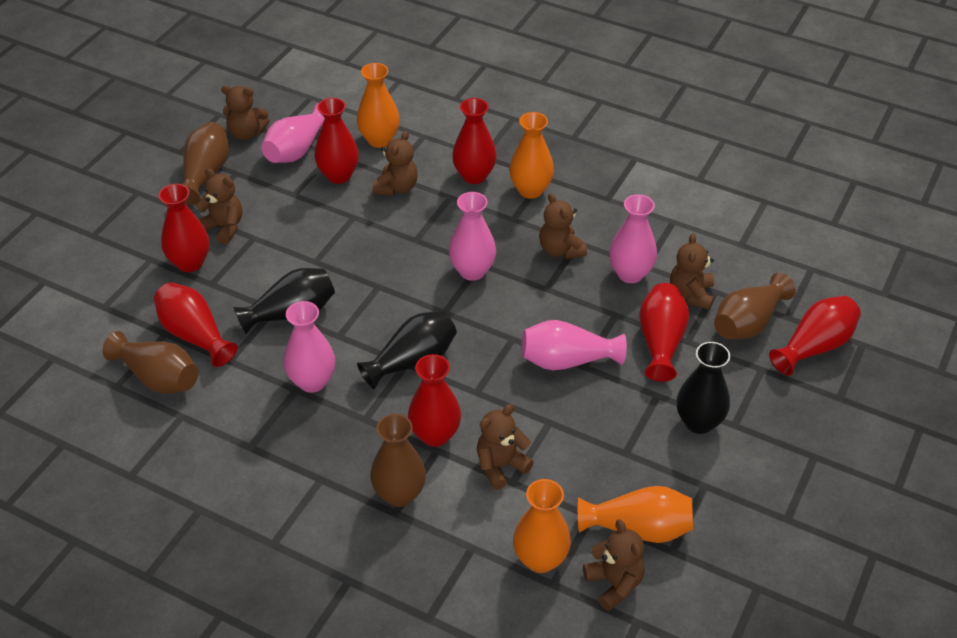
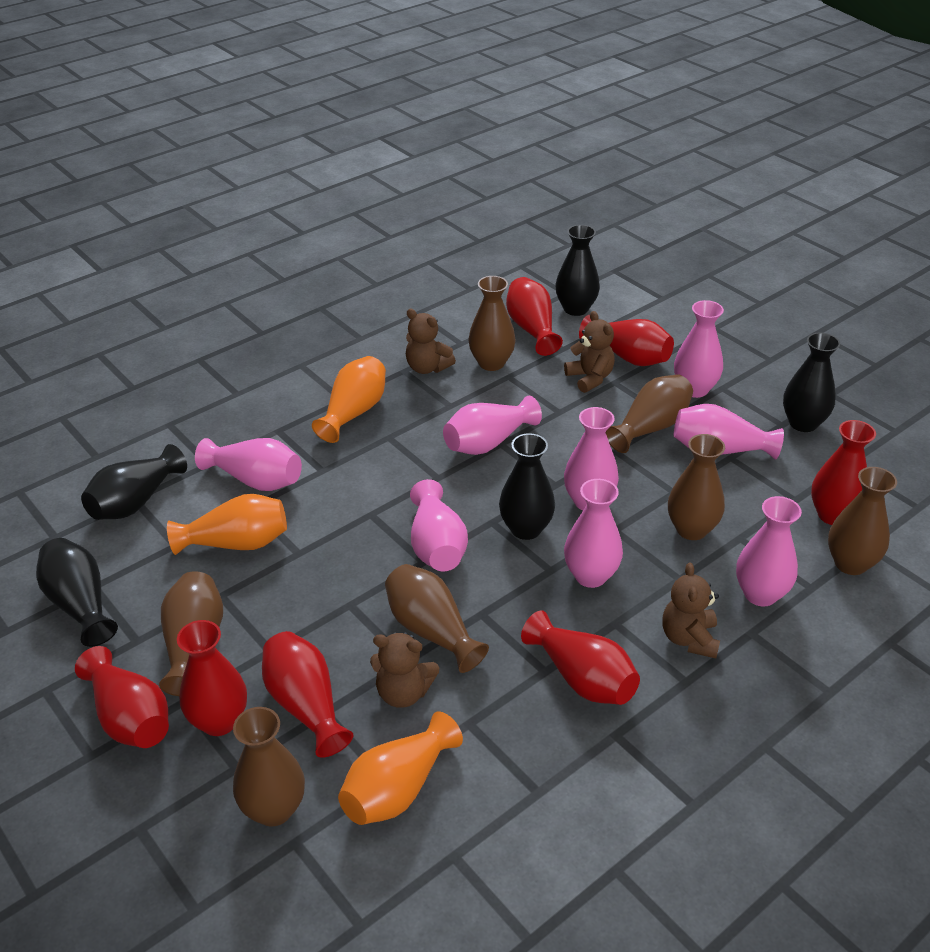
black vase: [233,268,335,334] [357,311,457,389] [677,342,730,434] = 3 -> [36,538,118,647] [81,444,187,520] [499,433,555,540] [556,225,600,316] [783,332,840,432] = 5
brown teddy bear: [196,168,242,244] [221,85,270,140] [373,131,418,196] [477,404,534,490] [539,193,587,259] [583,519,645,611] [670,233,714,310] = 7 -> [370,632,439,708] [406,309,456,374] [564,311,615,393] [662,563,720,658] = 4
brown vase: [102,331,198,394] [182,122,229,205] [370,414,426,507] [714,273,796,340] = 4 -> [159,571,223,696] [233,707,305,827] [385,564,489,673] [468,276,516,371] [606,374,693,453] [668,434,725,540] [828,467,897,575] = 7
orange vase: [357,63,400,148] [509,112,554,199] [513,479,571,573] [578,486,693,543] = 4 -> [167,494,287,555] [312,356,386,443] [338,712,463,825] = 3
pink vase: [261,103,325,163] [284,301,335,393] [449,192,496,281] [521,320,627,370] [609,194,657,283] = 5 -> [195,438,302,491] [410,479,468,571] [443,396,542,455] [564,407,619,510] [564,479,623,588] [674,300,724,398] [674,404,784,460] [736,496,802,607] = 8

